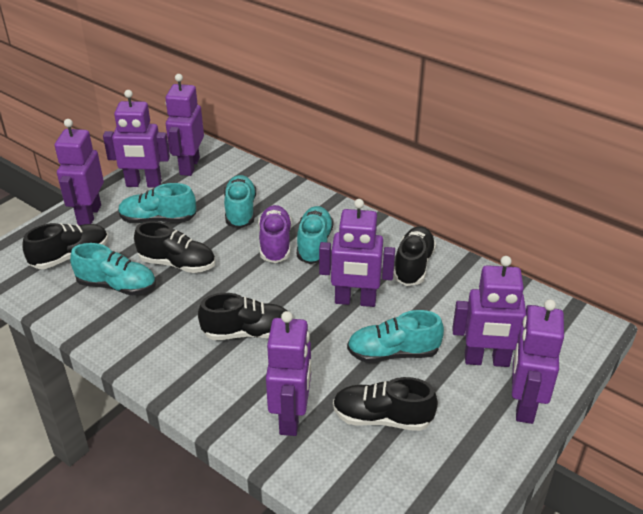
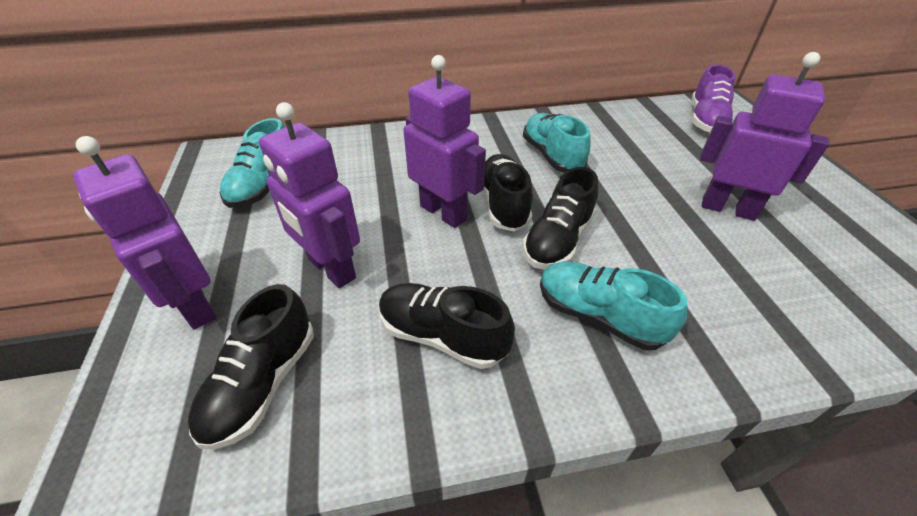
black shoe: [22,223,108,269] [134,221,215,273] [198,293,287,340] [333,377,438,431] [393,226,436,286] = 5 -> [188,284,314,449] [379,283,515,369] [483,154,533,232] [522,167,598,270] = 4
purple robot: [55,119,104,225] [103,90,170,188] [165,74,204,176] [266,311,311,436] [319,199,395,307] [452,256,538,367] [512,299,564,424] = 7 -> [73,136,216,330] [259,102,360,288] [403,55,486,228] [700,52,829,221] = 4
turquoise shoe: [70,243,156,295] [118,183,196,223] [224,175,256,228] [297,206,333,264] [347,310,444,363] = 5 -> [220,118,285,208] [523,113,591,173] [540,261,687,350] = 3

